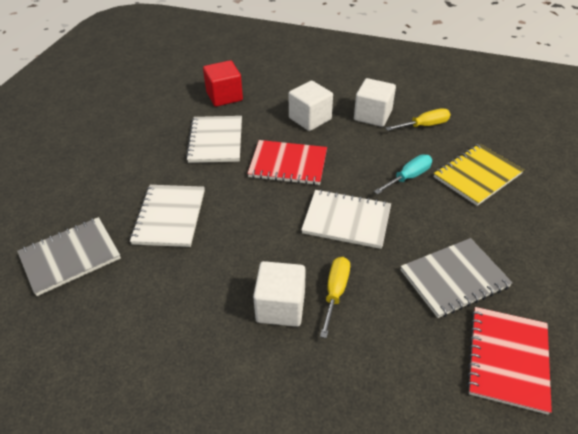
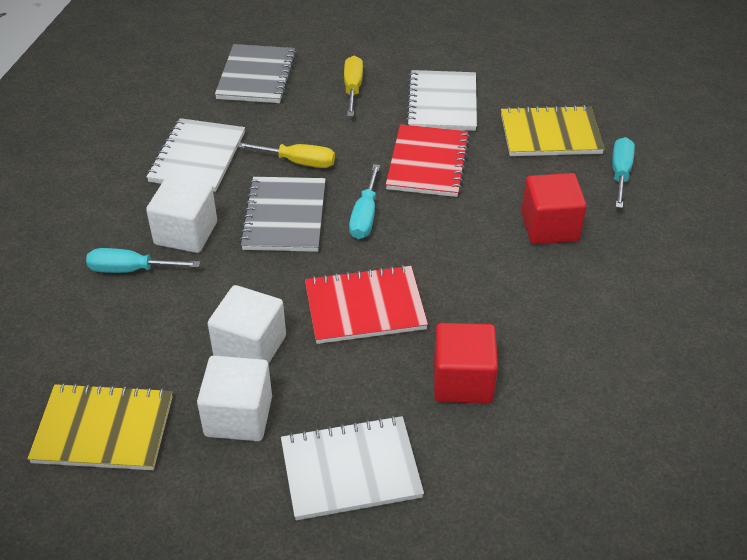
red cube: [203,60,243,107] = 1 -> [434,323,498,404] [521,173,587,245] = 2
turquoise screwdriver: [374,155,432,194] = 1 -> [86,248,200,273] [349,164,380,239] [612,137,635,208] = 3
yellow notebook: [434,143,524,206] = 1 -> [27,383,173,470] [501,105,605,156] = 2

